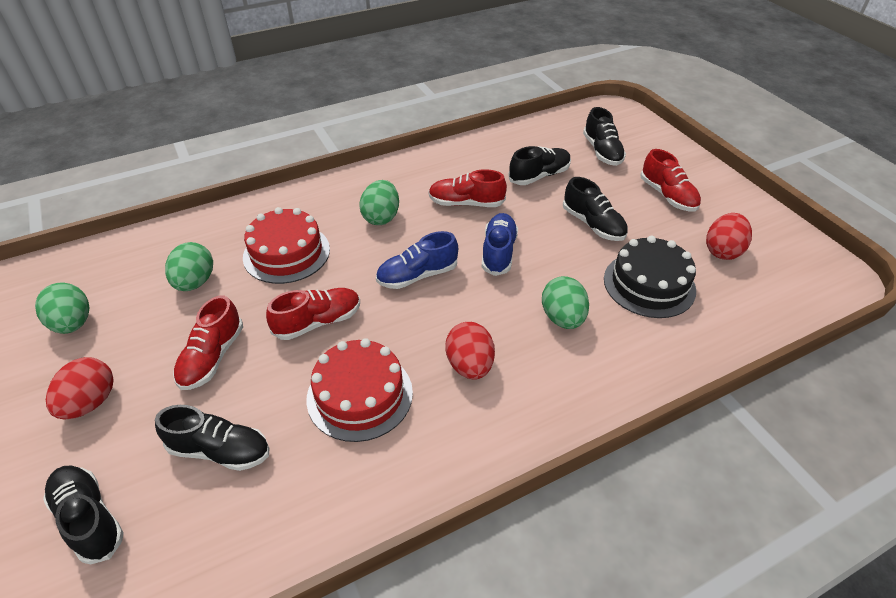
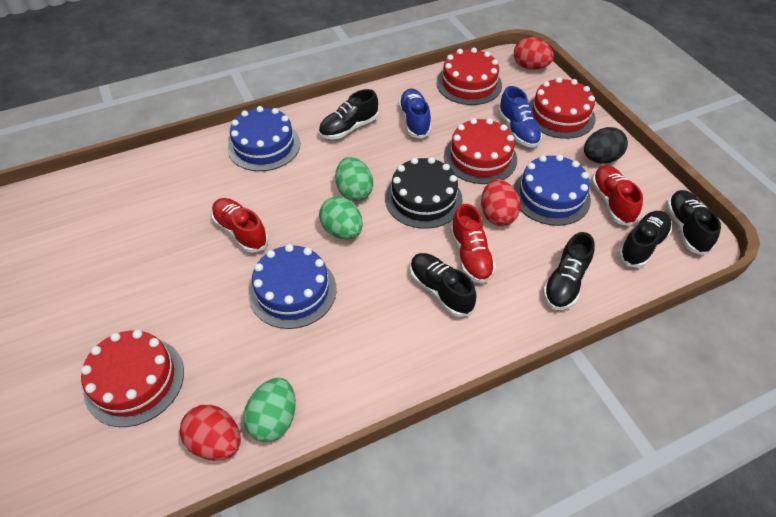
black egg: none = 0 -> [584,127,628,163] = 1
blue cake: none = 0 -> [228,106,300,171] [249,244,337,329] [513,154,591,226] = 3
green egg: [35,283,89,334] [165,242,213,291] [359,180,399,225] [542,276,589,329] = 4 -> [243,378,296,442] [319,197,363,239] [335,157,373,201] = 3
red cake: [243,207,330,284] [307,338,413,442] = 2 -> [81,330,184,427] [436,48,502,105] [444,118,517,184] [529,77,596,139] = 4
red shoe: [173,296,243,390] [266,288,360,340] [429,169,507,207] [640,149,701,212] = 4 -> [211,198,268,253] [450,204,496,284] [591,165,643,226] = 3

